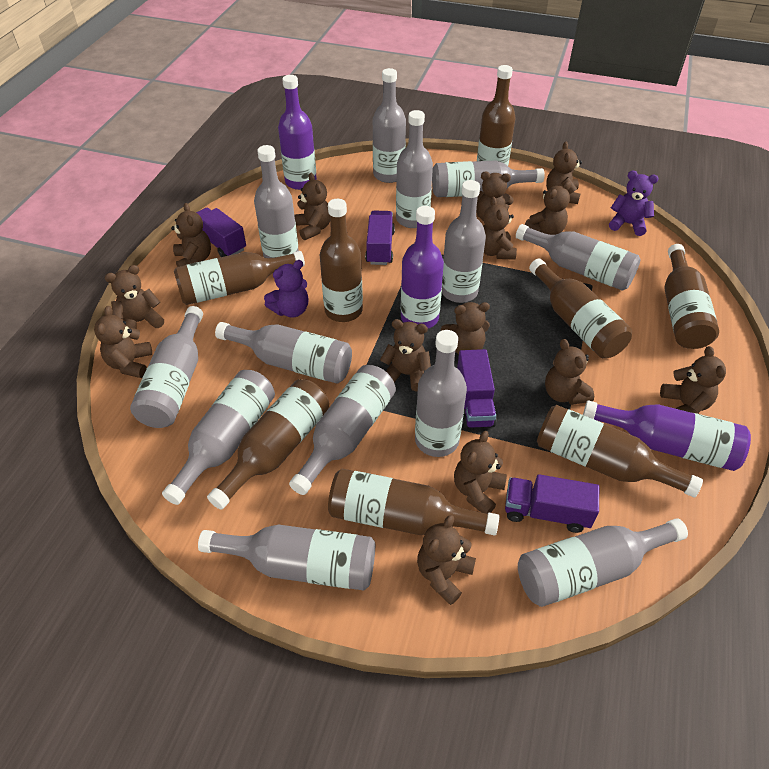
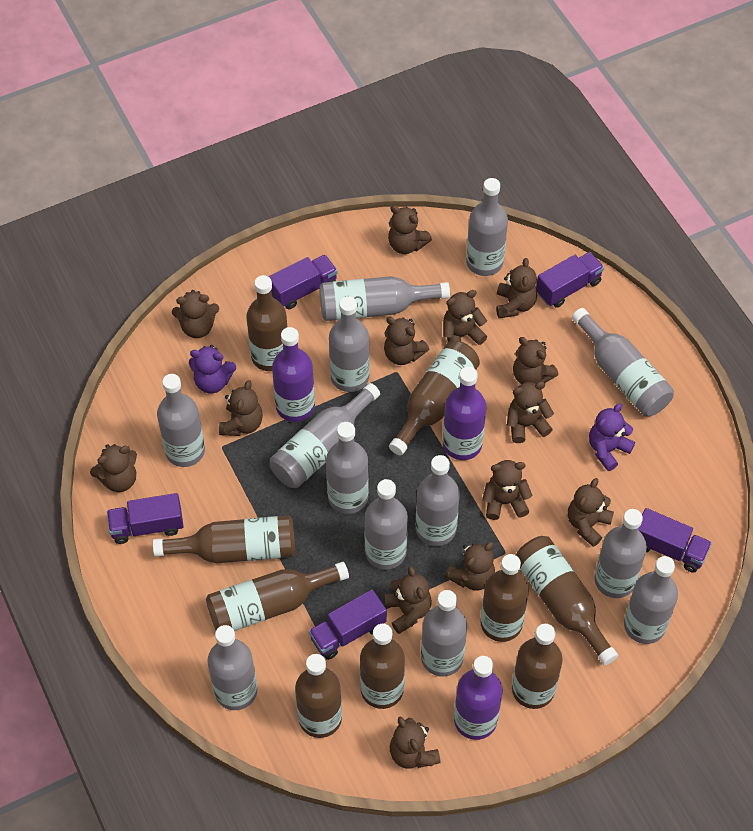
brown bottle: [174,251,305,305] [207,379,330,510] [320,199,363,322] [328,469,499,536] [477,65,516,166] [529,259,632,358] [537,405,703,497] [664,244,719,349] = 8 -> [153,515,295,563] [206,562,349,631] [246,275,287,371] [295,654,342,738] [360,624,405,709] [389,341,480,455] [480,554,529,642] [512,624,563,709] [516,536,618,665] = 9
purple truck: [196,208,246,257] [365,210,395,265] [457,349,497,428] [505,474,599,533] = 4 -> [107,493,184,544] [268,255,338,309] [309,589,387,660] [536,252,604,308] [638,508,712,573] = 5

